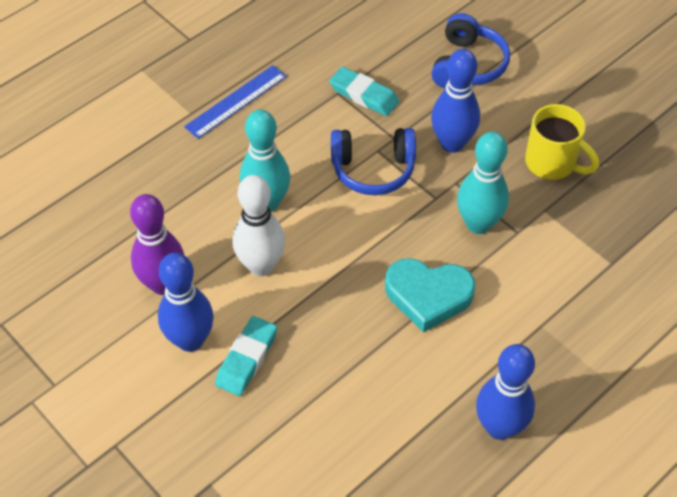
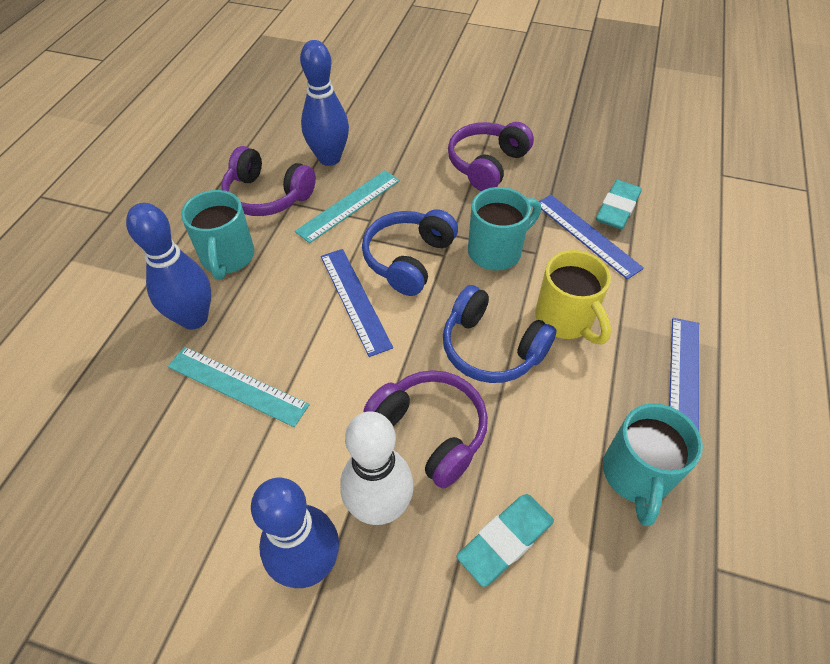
blue ruler: [184,65,287,139] = 1 -> [321,249,393,357] [539,195,644,280] [669,318,699,431] = 3
purple bowling pin: [130,194,184,295] = 1 -> none = 0
purple headphones: none = 0 -> [221,146,316,216] [363,370,488,489] [448,122,534,191] = 3
turquoise bowling pin: [240,109,290,212] [457,131,509,234] = 2 -> none = 0
turquoise heart: [385,258,475,332] = 1 -> none = 0
turquoise mug: none = 0 -> [181,190,254,280] [468,187,541,270] [603,403,703,526] = 3
turquoise ruler: none = 0 -> [168,347,310,427] [295,171,400,243] = 2

